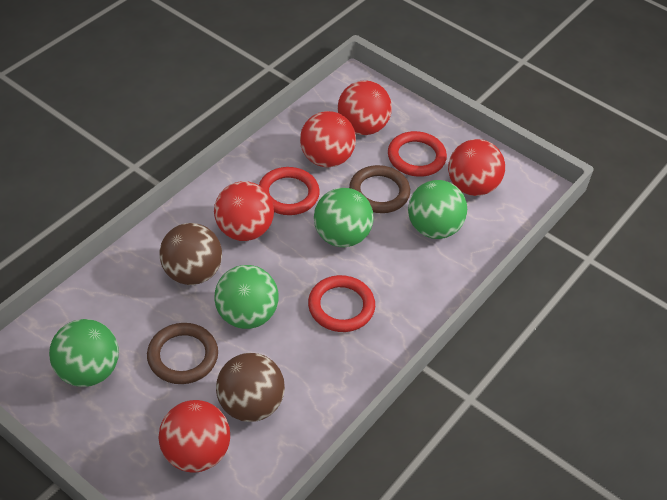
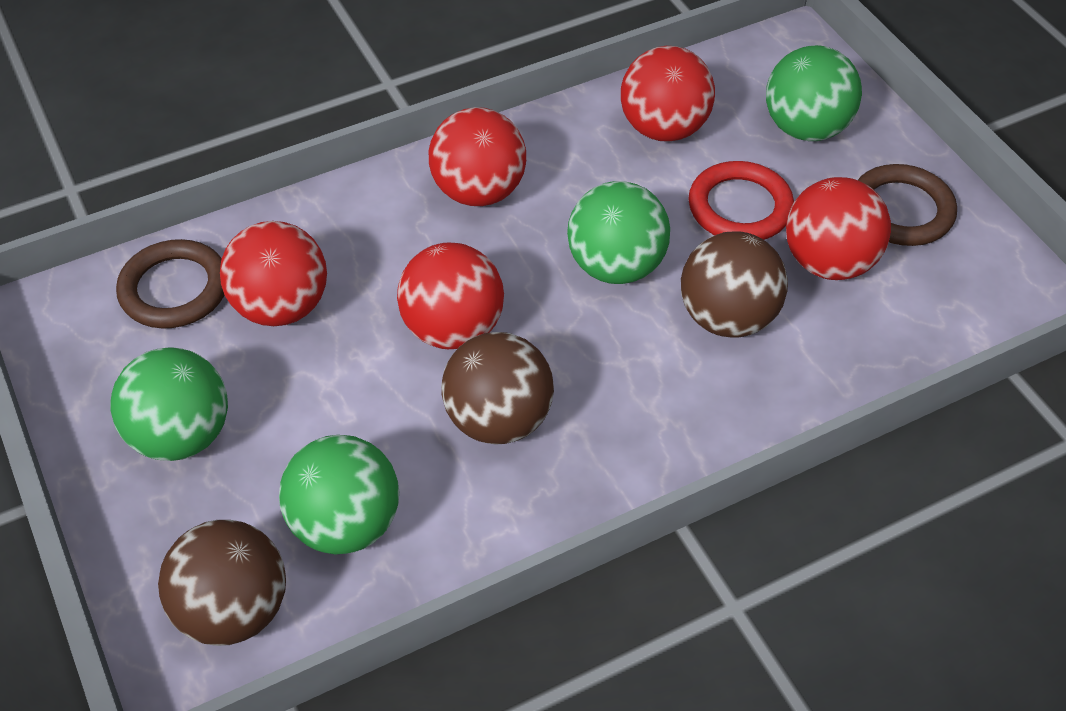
brown ball: [159,223,222,285] [216,353,285,422] = 2 -> [158,520,286,646] [441,332,554,445] [681,231,788,338] = 3
red ring: [259,167,320,215] [308,275,375,332] [388,131,447,177] = 3 -> [688,161,794,240] = 1

